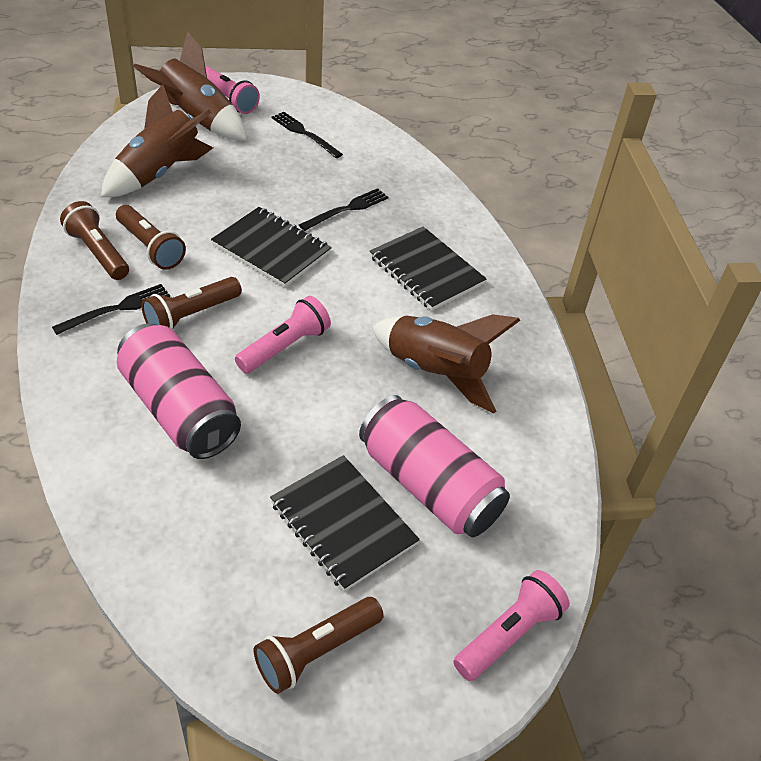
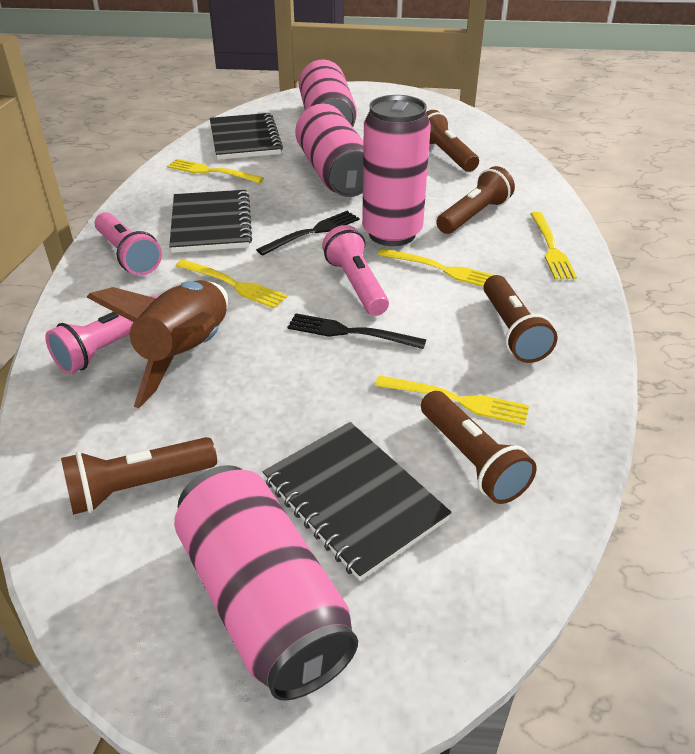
black fork: [52,284,170,335] [271,112,343,158] [299,188,389,231] = 3 -> [256,211,359,256] [288,313,426,349] = 2
brown flashlight: [60,201,129,280] [116,205,186,270] [141,277,242,330] [254,597,384,694] = 4 -> [61,437,217,515] [421,391,537,504] [426,110,479,172] [436,166,515,234] [484,275,558,363] = 5
brown rocket: [101,84,213,197] [133,31,247,140] [372,314,520,413] = 3 -> [87,280,228,408] = 1
pink can: [117,323,241,459] [359,395,510,537] = 2 -> [174,465,358,701] [295,104,364,197] [299,60,357,127] [362,95,431,246] = 4
yellow fork: none = 0 -> [167,159,264,183] [176,259,287,308] [375,375,529,425] [378,248,493,287] [531,212,577,279] = 5

